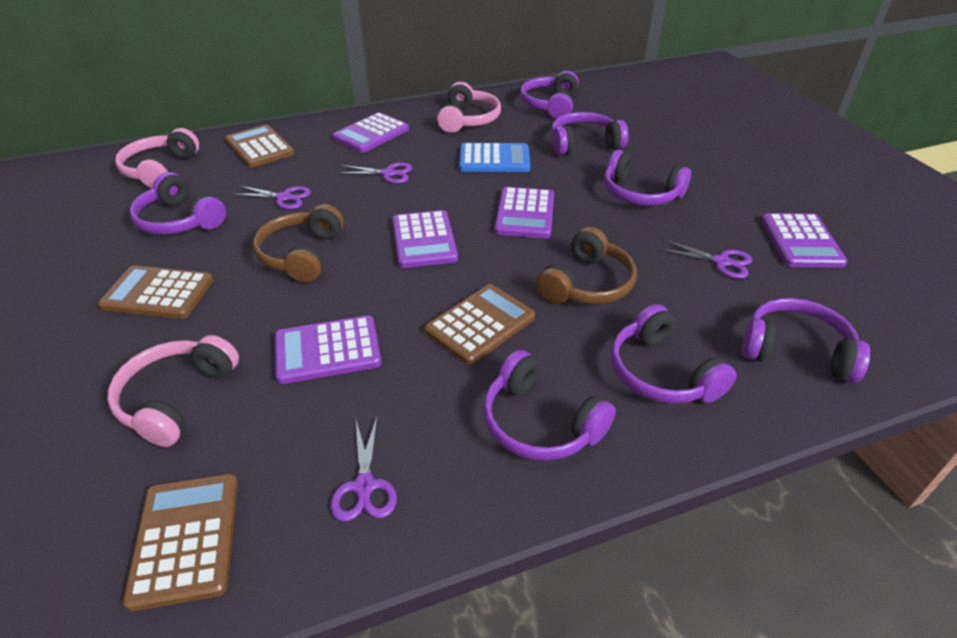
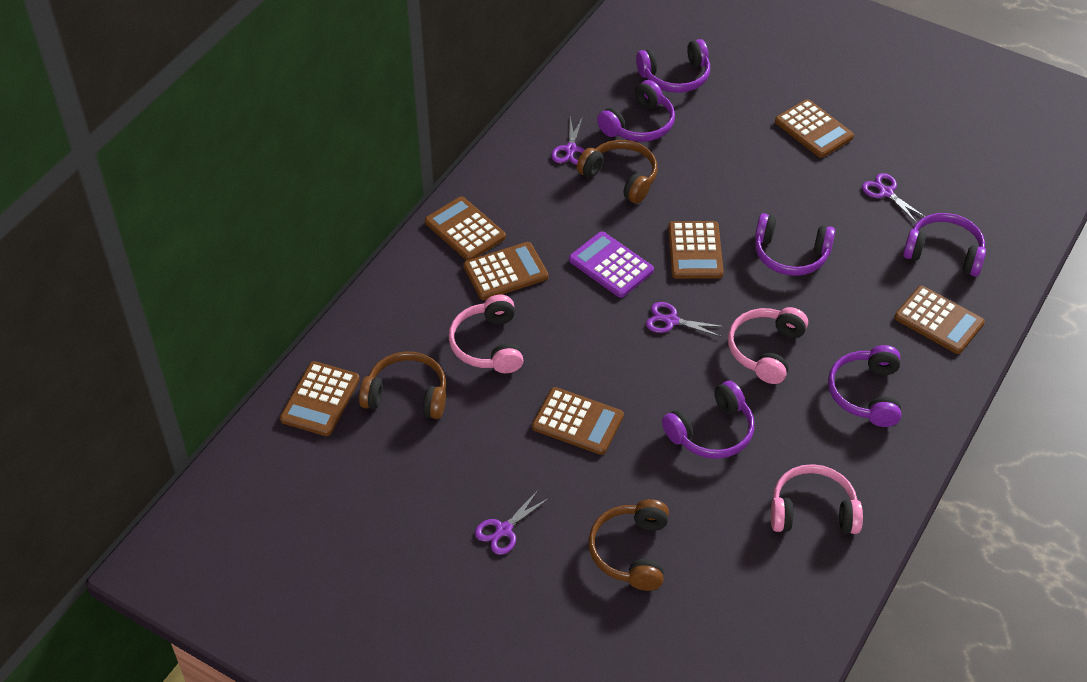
blue calculator: [459,143,531,172] = 1 -> none = 0
brown calculator: [98,265,214,319] [123,474,238,611] [225,125,294,168] [425,284,535,365] = 4 -> [280,361,360,436] [425,197,506,260] [464,242,548,300] [532,387,624,455] [668,221,724,279] [775,99,854,158] [894,286,985,354] = 7
brown headphones: [253,204,344,283] [536,227,637,304] = 2 -> [359,351,446,419] [577,140,658,204] [589,499,669,591] = 3
purple calculator: [275,315,381,384] [332,112,409,153] [392,210,458,268] [494,187,554,238] [761,213,847,268] = 5 -> [569,231,654,298] = 1
purple headphones: [129,172,226,235] [483,350,616,461] [520,71,579,119] [551,112,628,155] [604,150,691,206] [611,304,737,404] [742,298,870,383] = 7 -> [597,80,675,142] [636,39,710,93] [662,381,754,459] [755,213,835,276] [828,345,901,427] [903,213,986,277] = 6

